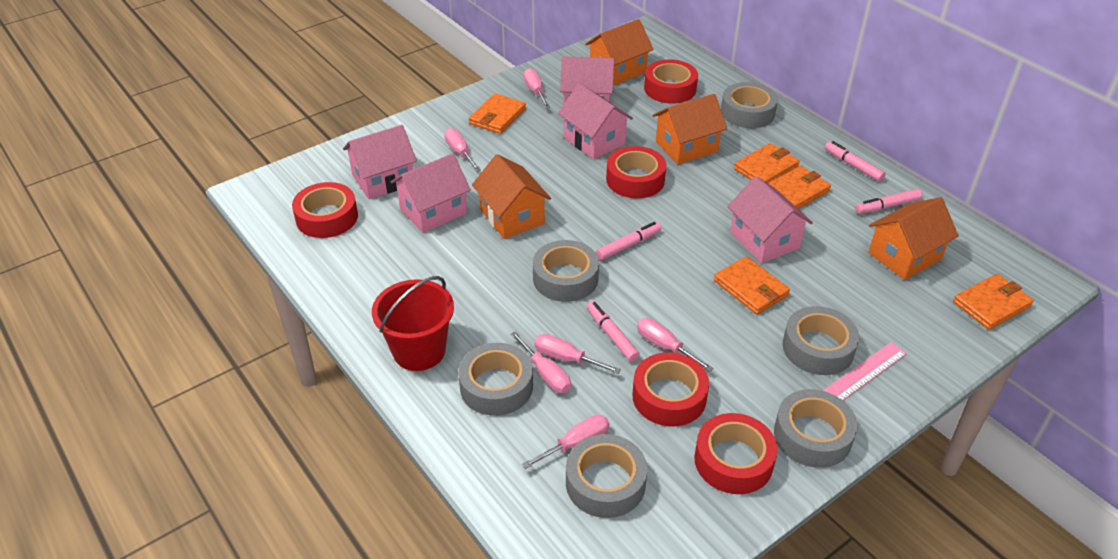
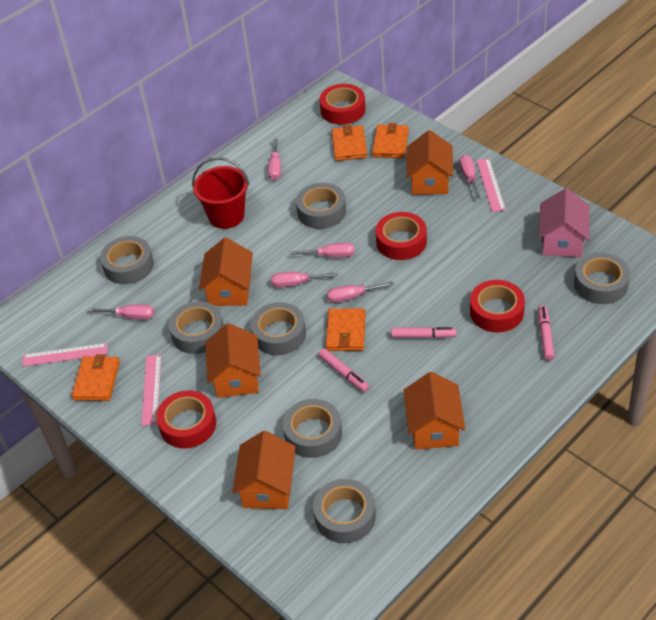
grey tape: [458,343,533,416] [533,240,599,302] [566,434,647,518] [721,82,778,128] [774,389,857,468] [782,306,859,375] = 6 -> [100,236,154,284] [169,301,224,354] [251,302,306,355] [283,399,342,458] [296,183,346,229] [313,479,376,543] [574,253,630,304] = 7
orange house: [472,154,551,239] [585,19,654,86] [653,94,727,164] [868,197,959,280] = 4 -> [199,237,253,306] [205,323,261,398] [232,431,296,509] [403,372,465,450] [406,130,453,195] = 5
orange wallet: [469,93,526,134] [714,256,790,315] [734,143,800,183] [768,166,831,209] [953,274,1034,330] = 5 -> [72,354,120,401] [326,308,365,351] [332,125,367,161] [372,123,409,158] = 4
pink house: [343,125,417,199] [391,154,471,233] [558,83,633,159] [560,56,614,105] [727,176,813,263] = 5 -> [539,188,590,257] = 1
pink marker: [587,301,640,362] [596,222,661,260] [825,141,886,182] [855,189,923,214] = 4 -> [319,349,369,392] [391,327,457,338] [538,305,555,360] = 3
pink ruler: [823,342,907,400] = 1 -> [22,343,108,366] [141,355,161,426] [476,158,506,212] = 3
red tape: [292,182,358,238] [606,146,666,198] [632,352,709,426] [644,59,698,104] [694,413,778,494] = 5 -> [156,390,216,448] [320,84,365,125] [376,212,427,260] [470,280,525,332] = 4

